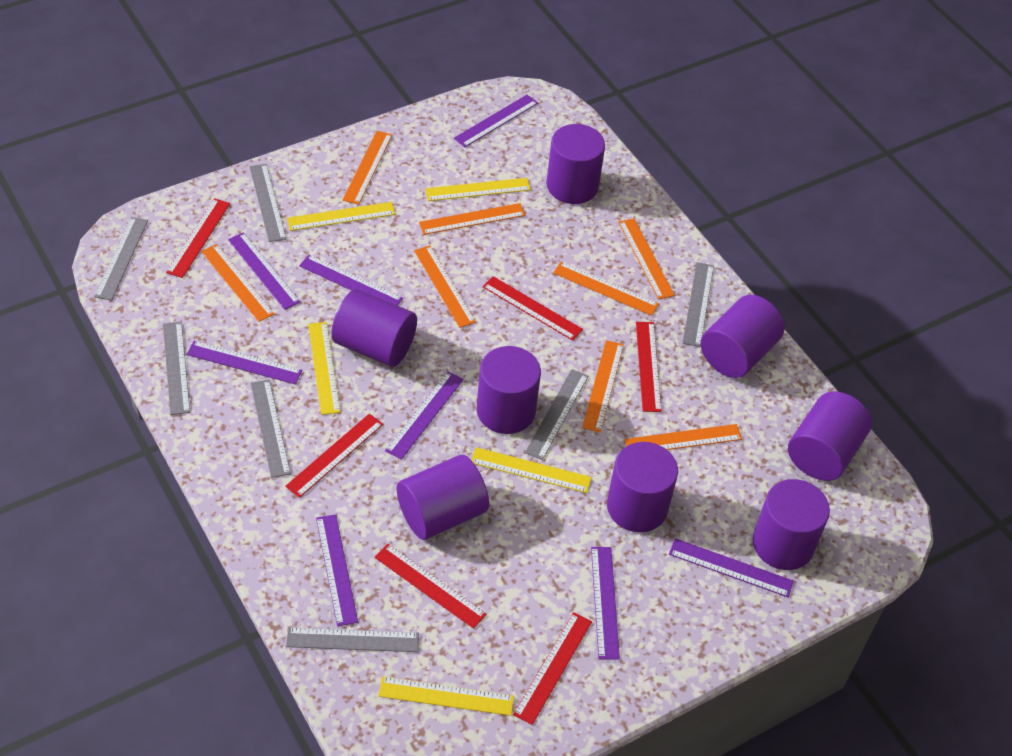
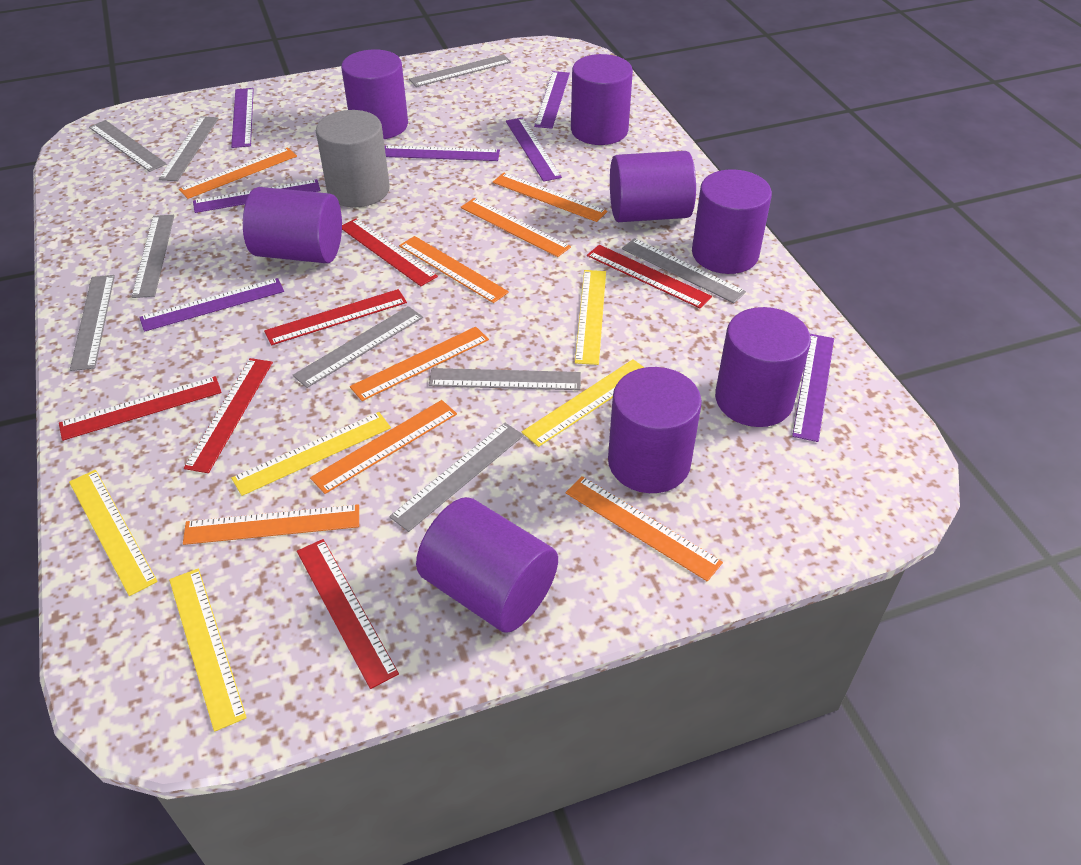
grey cylinder: none = 0 -> [316,110,390,207] = 1
grey ruler: [94,217,148,301] [163,322,190,415] [249,164,286,242] [250,380,291,478] [286,628,419,652] [525,369,589,460] [682,262,714,347] = 7 -> [70,275,115,371] [89,120,166,172] [132,215,174,298] [159,116,218,181] [293,306,423,388] [389,423,524,532] [409,54,511,87] [429,368,581,390] [622,238,746,303] = 9
purple ruler: [186,341,302,385] [228,232,300,310] [299,255,403,306] [316,514,358,626] [385,371,464,460] [454,95,538,147] [591,547,620,660] [669,538,794,597] = 8 -> [139,278,284,332] [193,179,321,213] [231,88,254,148] [384,145,500,161] [506,117,562,182] [534,71,570,129] [792,334,834,442] = 7

